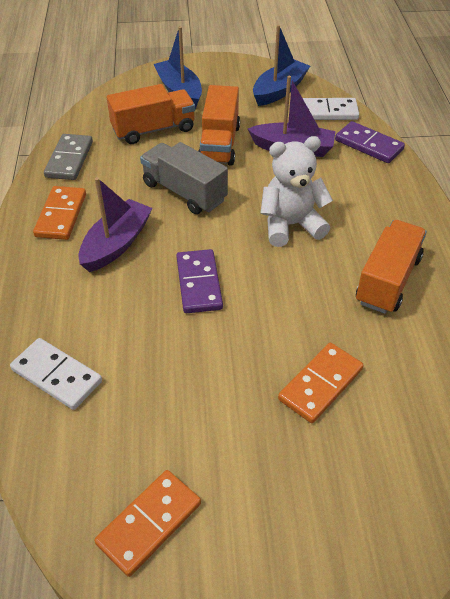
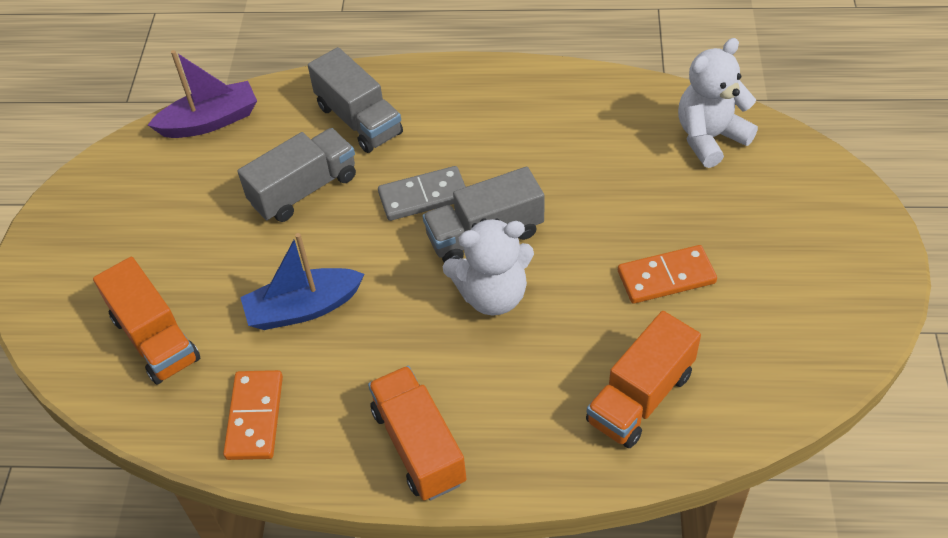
blue boat: [154,26,202,109] [253,25,310,106] = 2 -> [240,233,365,330] = 1
grey truck: [140,142,228,214] = 1 -> [237,128,356,222] [308,47,403,153] [422,167,544,262] = 3
orange domino: [33,186,86,240] [94,470,201,577] [278,343,364,423] = 3 -> [223,370,283,460] [618,245,717,304] = 2
purple boat: [78,177,153,272] [248,76,336,157] = 2 -> [148,50,257,138] = 1
purple domino: [176,249,223,313] [335,121,405,163] = 2 -> none = 0
white domino: [10,338,102,410] [303,98,359,120] = 2 -> none = 0
white teddy bear: [260,136,333,247] = 1 -> [443,218,534,316] [678,38,758,168] = 2

